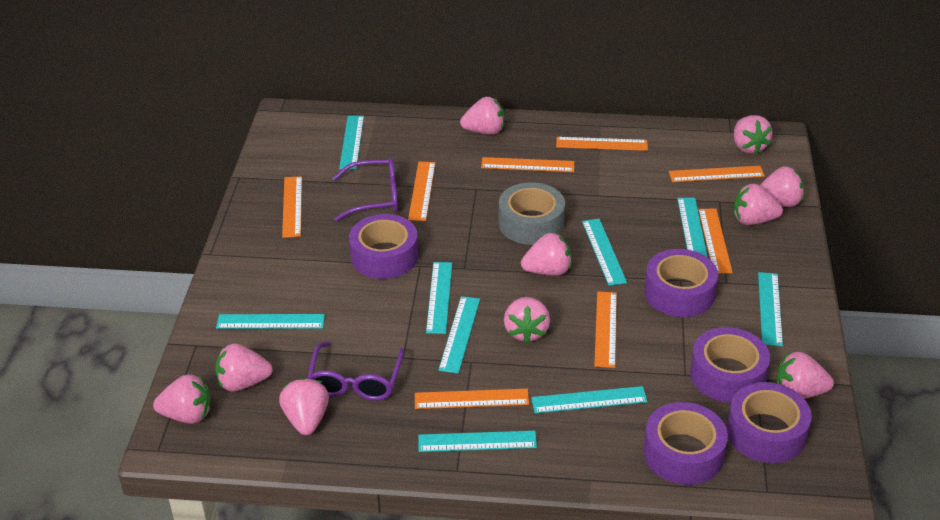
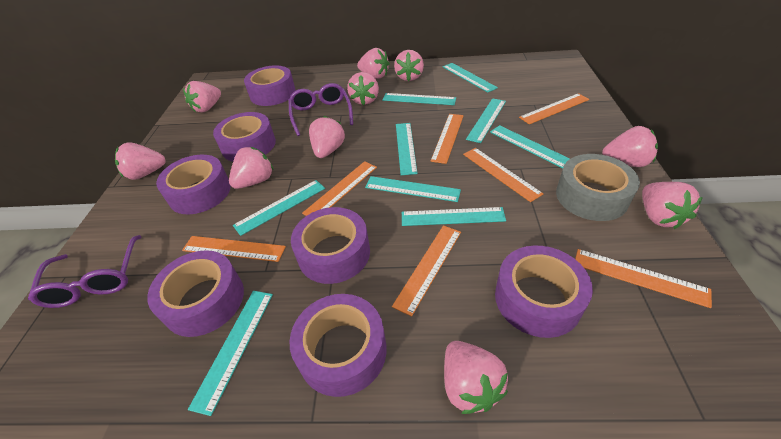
orange ruler: [282,176,302,238] [408,162,436,221] [415,389,529,409] [481,157,575,172] [556,137,648,151] [594,291,617,368] [669,166,765,182] [698,209,733,274] = 8 -> [182,236,286,262] [302,161,377,216] [392,225,461,317] [431,114,464,164] [463,148,543,202] [519,93,589,124] [575,249,712,308] = 7
purple tape: [349,214,418,279] [643,402,728,485] [644,249,718,317] [690,327,770,403] [727,382,812,463] = 5 -> [147,250,244,337] [156,155,231,214] [213,112,276,162] [244,65,296,106] [290,294,387,397] [291,207,370,284] [495,246,593,338] = 7

